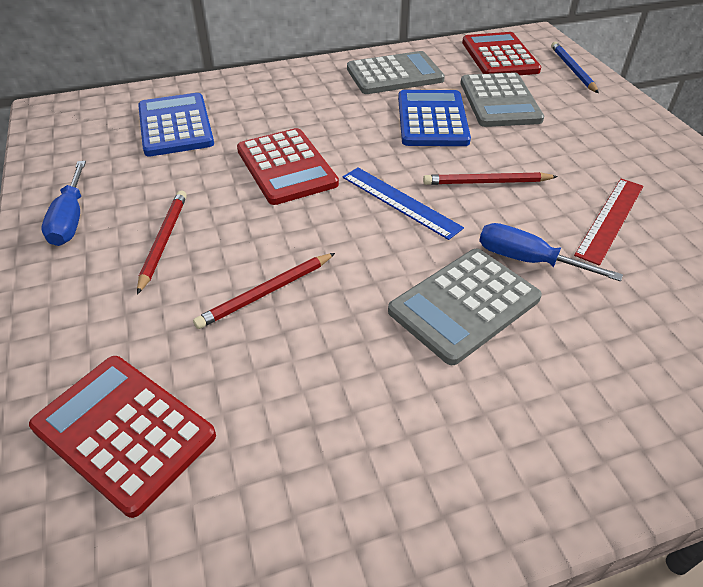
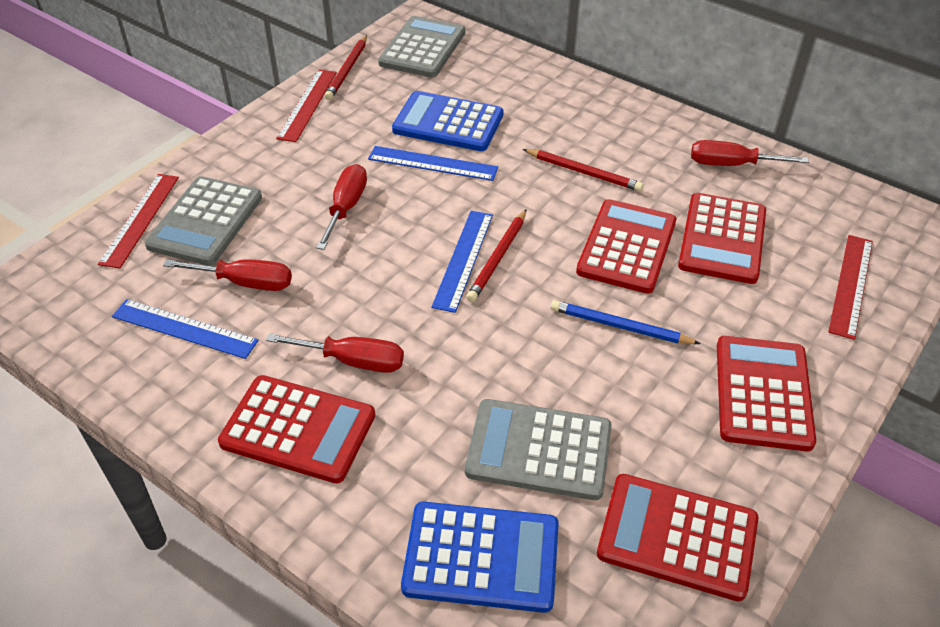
blue ruler: [342,168,464,240] = 1 -> [112,299,259,359] [368,146,498,181] [431,211,493,313] = 3
blue screwdriver: [42,161,86,246] [479,223,623,281] = 2 -> none = 0
red calculator: [29,356,216,518] [237,128,339,205] [462,32,541,75] = 3 -> [218,375,375,483] [576,199,676,294] [597,474,758,601] [678,193,766,284] [717,336,816,451] = 5
red ruler: [574,179,643,266] = 1 -> [98,174,179,269] [276,69,337,142] [828,235,873,340] = 3
red screwdriver: none = 0 -> [163,259,292,291] [266,333,404,373] [316,164,367,250] [691,140,809,166] = 4

